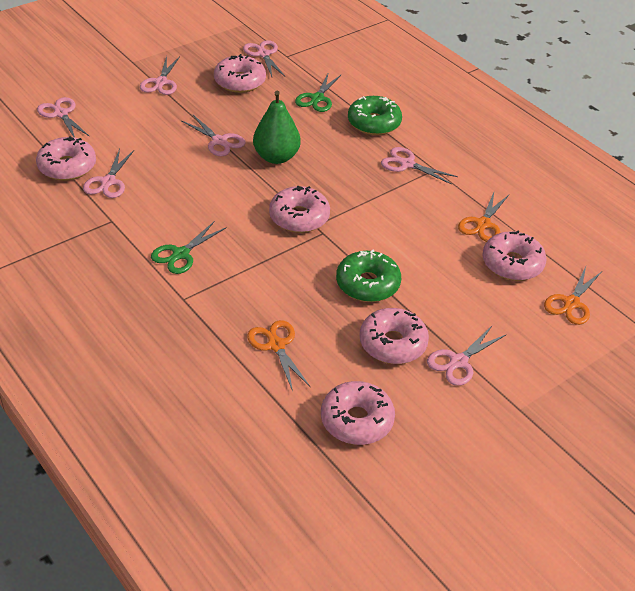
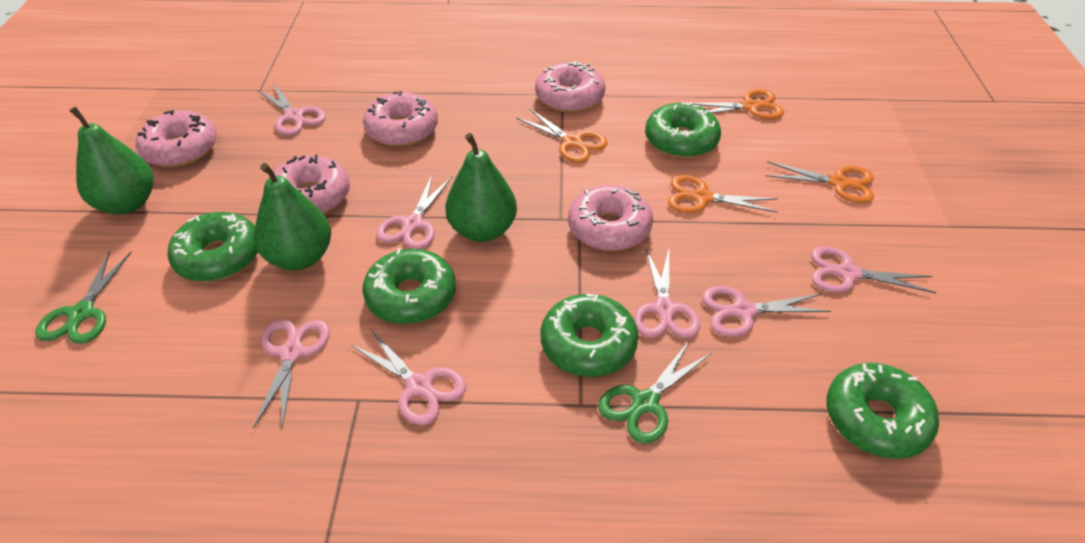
green donut: [336,250,401,302] [348,96,402,135] = 2 -> [167,212,258,282] [362,248,456,324] [541,294,638,377] [645,102,721,158] [826,363,939,459] = 5
green pear: [253,91,301,164] = 1 -> [69,106,153,214] [254,163,331,270] [445,133,517,242] = 3
orange scissors: [247,320,311,391] [458,192,509,242] [544,267,601,325] = 3 -> [516,109,608,163] [668,175,778,213] [694,89,784,119] [765,161,874,203] = 4
pink donut: [36,136,96,181] [214,54,266,93] [269,186,330,233] [321,381,395,445] [360,308,429,364] [482,231,547,281] = 6 -> [136,110,217,167] [269,155,350,214] [363,91,438,147] [535,61,605,113] [568,185,653,251] = 5

